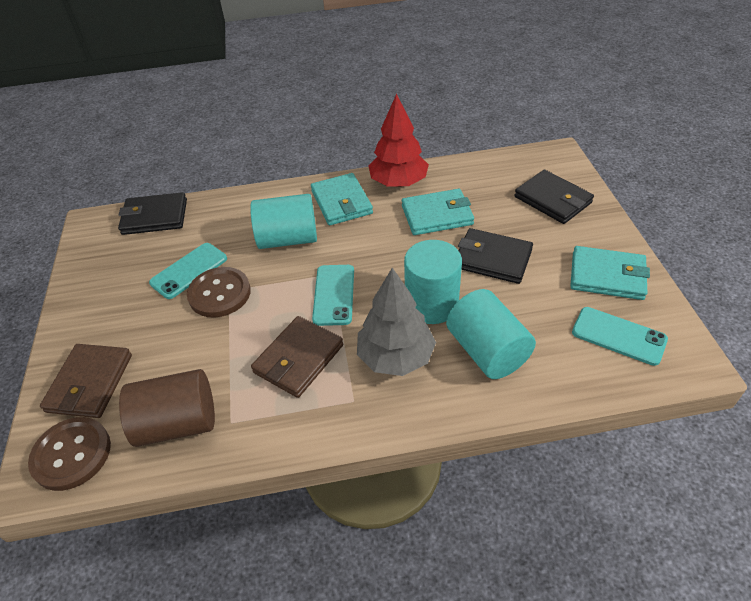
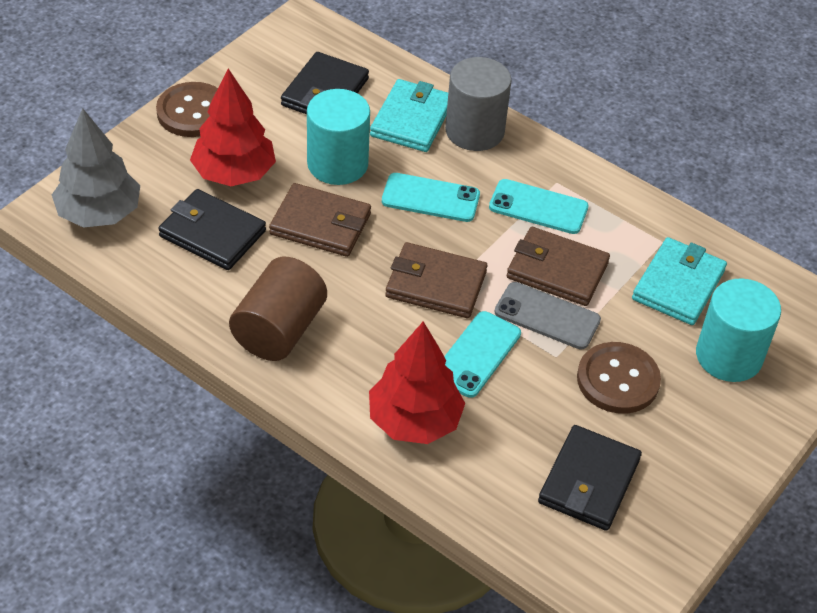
brown wallet: [40,344,132,418] [251,316,343,398] = 2 -> [269,183,371,257] [385,242,487,318] [507,227,610,306] = 3
grey cylinder: none = 0 -> [445,57,512,151] = 1
grey phone: none = 0 -> [494,282,601,350] = 1
red tree: [368,94,429,187] = 1 -> [190,69,276,186] [369,321,465,444] = 2
turquoise cylinder: [250,194,317,249] [404,240,462,324] [446,289,536,379] = 3 -> [307,89,370,185] [696,278,781,382] = 2
turquoise wallet: [311,173,373,226] [402,189,474,235] [570,246,650,300] = 3 -> [370,79,448,152] [632,237,727,325] = 2

